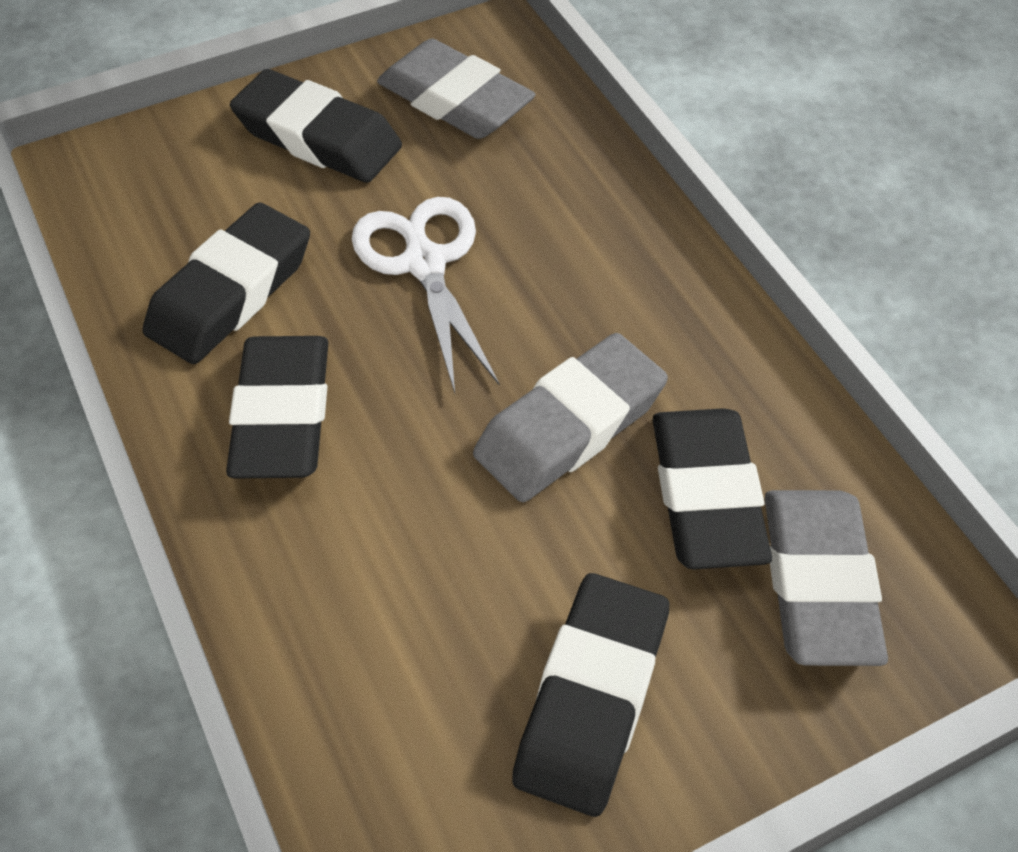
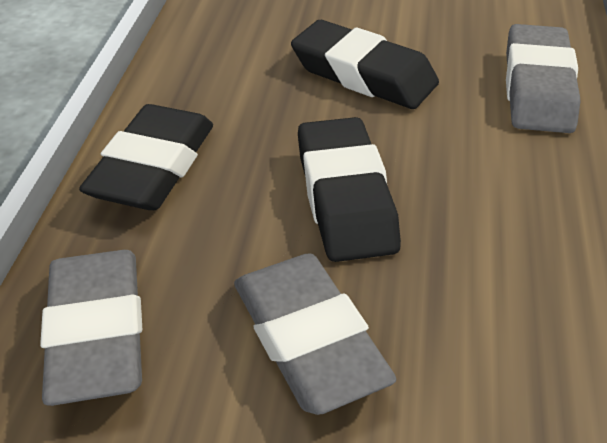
black eraser: [143,203,310,364] [226,336,328,478] [230,69,402,183] [512,573,669,817] [653,408,772,569] = 5 -> [79,104,213,210] [291,20,439,109] [298,117,401,262] = 3
white scissors: [352,197,500,393] = 1 -> none = 0

